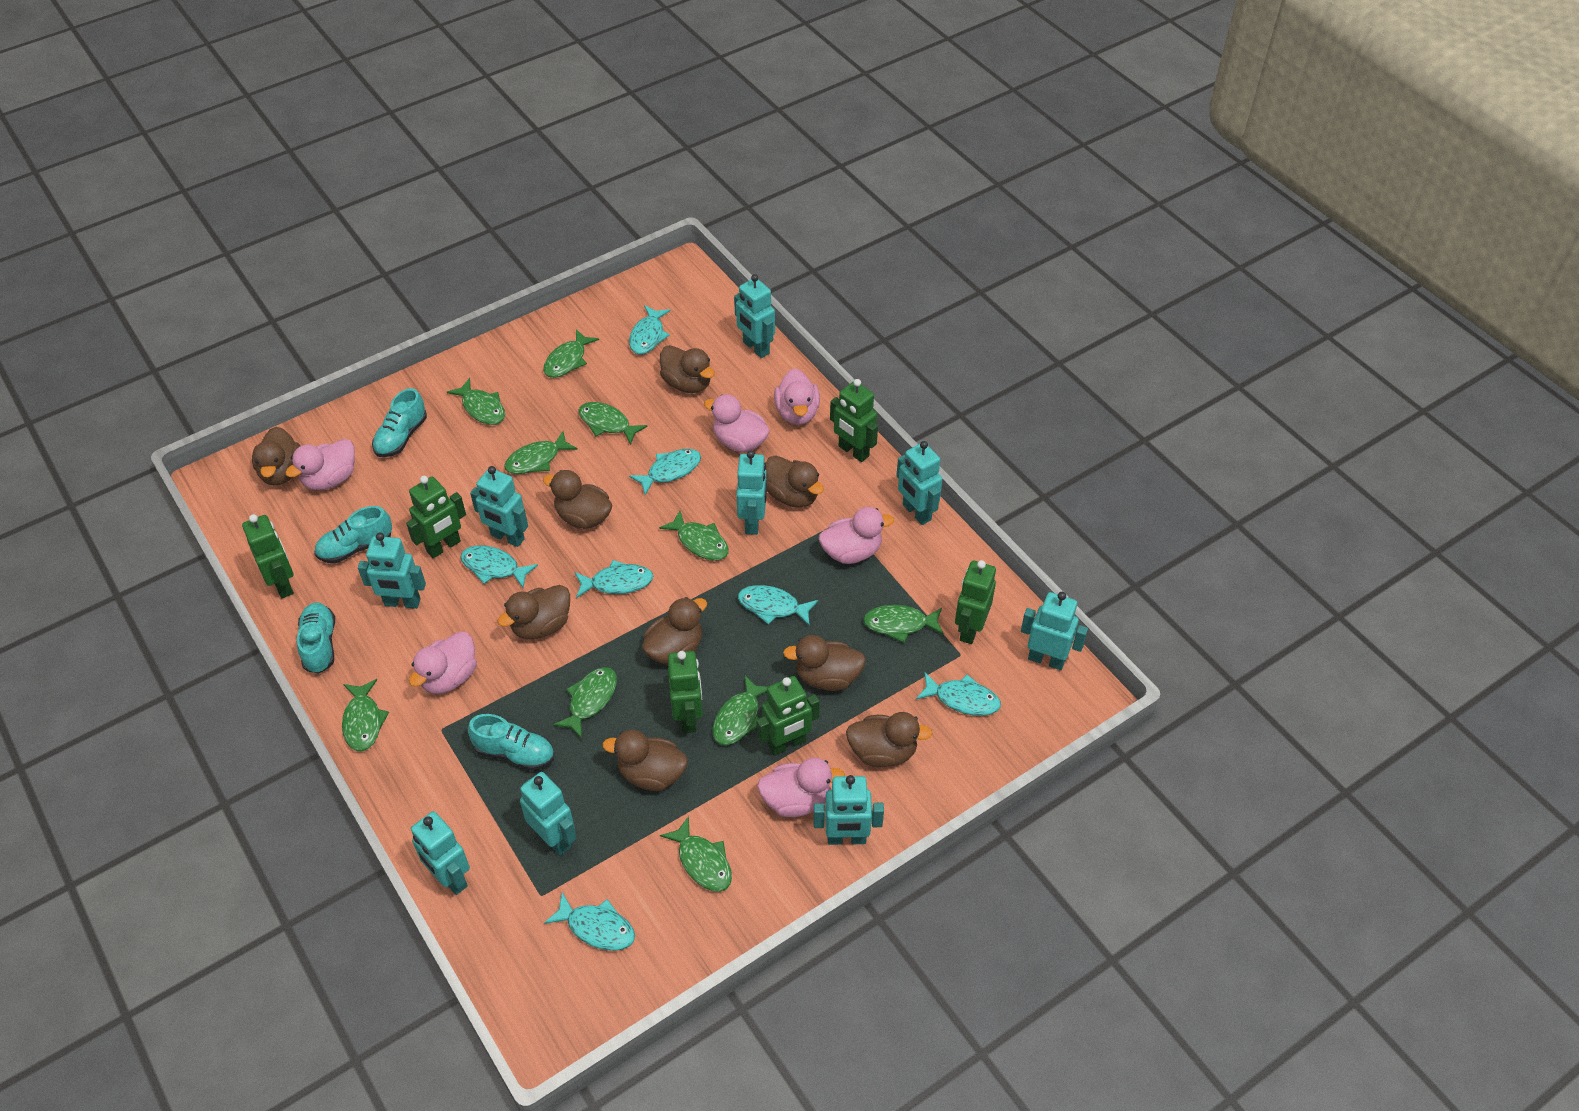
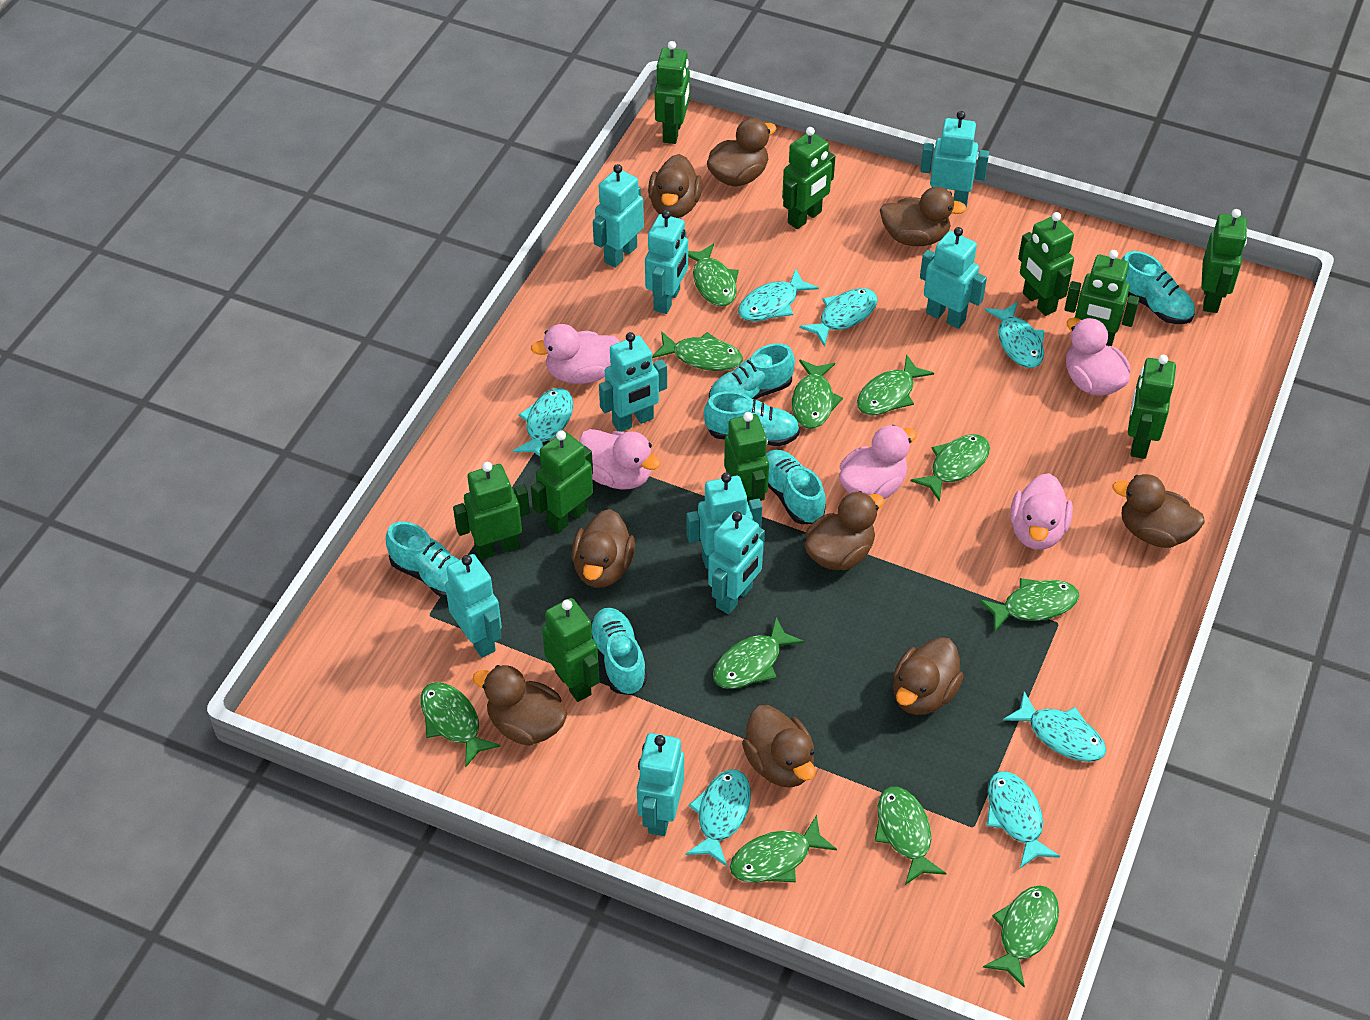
green fish: [342,679,389,751] [447,378,505,425] [504,431,578,474] [543,329,599,378] [553,667,617,739] [579,402,648,445] [659,510,729,561] [660,816,732,892] [713,675,768,745] [863,605,944,643] = 10 -> [420,682,501,767] [652,331,743,371] [688,243,739,306] [713,617,804,689] [730,815,837,883] [792,359,843,429] [857,354,934,415] [874,787,947,885] [910,434,990,502] [979,578,1079,631] [983,885,1059,987] = 11
green robot: [242,514,294,598] [406,476,466,558] [668,651,703,733] [756,676,820,755] [830,379,878,462] [955,560,996,644] = 6 -> [453,462,530,560] [531,431,593,533] [542,598,600,702] [655,41,690,144] [724,412,769,505] [782,127,835,229] [1018,212,1074,316] [1064,250,1139,346] [1128,355,1176,459] [1201,209,1247,313] = 10
pink duck: [285,439,355,490] [409,632,477,694] [704,394,770,452] [757,758,845,817] [774,368,820,425] [819,507,894,564] = 6 -> [531,324,620,384] [579,429,661,490] [839,425,917,499] [1010,473,1073,550] [1066,317,1131,396] = 5
turquoise shoe: [297,603,335,674] [314,506,392,564] [372,388,427,457] [468,714,554,771] = 4 -> [386,522,459,598] [591,608,647,695] [704,391,800,446] [709,343,795,400] [766,450,826,524] [1121,251,1195,324] = 6

